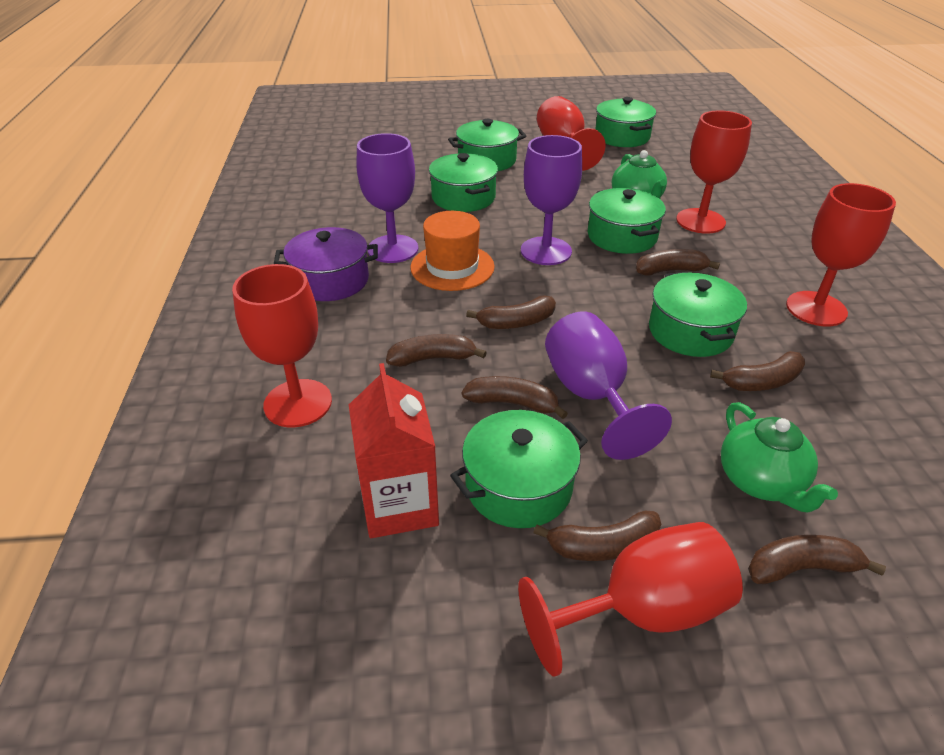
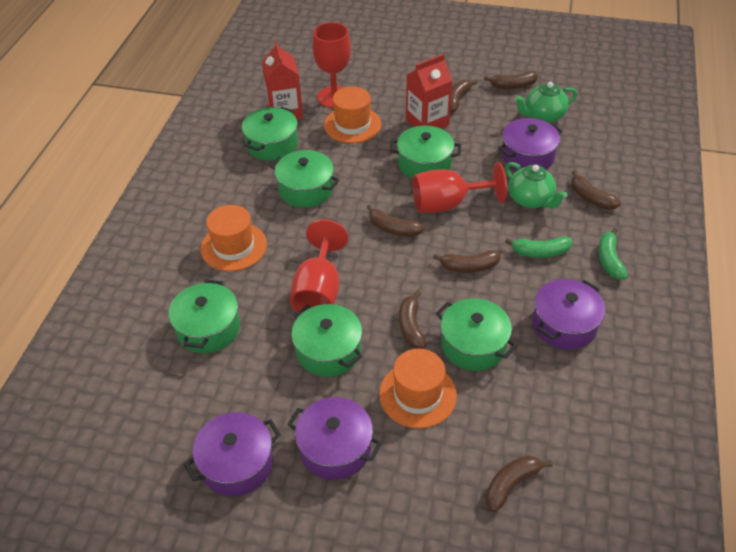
green banana: none = 0 -> [505,236,572,258] [598,228,628,280] = 2
orange hat: [410,211,495,291] = 1 -> [200,205,267,271] [324,86,381,143] [379,349,457,428] = 3
purple goblet: [357,133,418,263] [521,135,582,265] [545,312,672,460] = 3 -> none = 0
purple pot: [274,227,378,301] = 1 -> [184,412,281,496] [287,397,382,480] [498,118,563,171] [533,279,605,350] = 4
red carton: [349,363,439,538] = 1 -> [262,41,303,120] [406,54,453,128] = 2
red goblet: [232,264,332,428] [518,522,743,676] [537,96,606,171] [676,110,752,234] [786,183,896,326] = 5 -> [290,220,348,314] [312,22,351,108] [413,162,507,213] = 3

